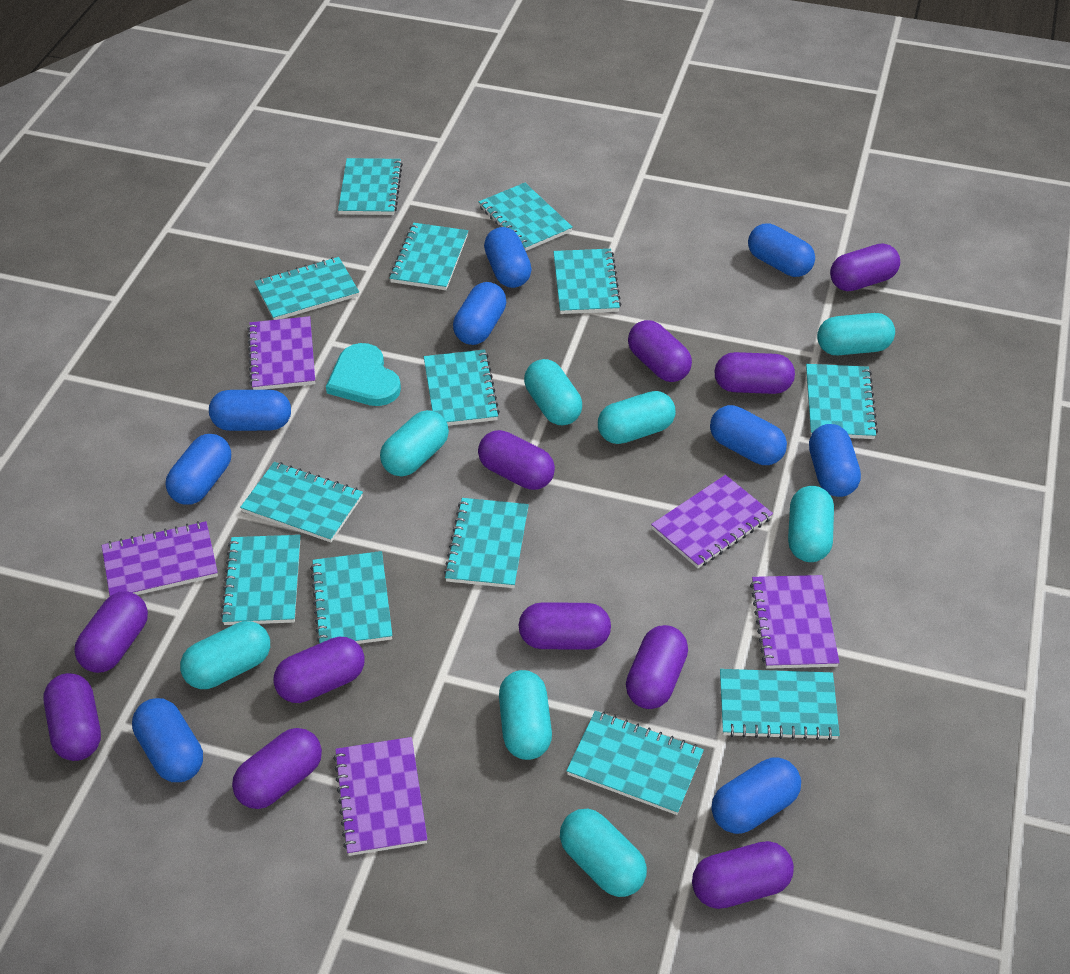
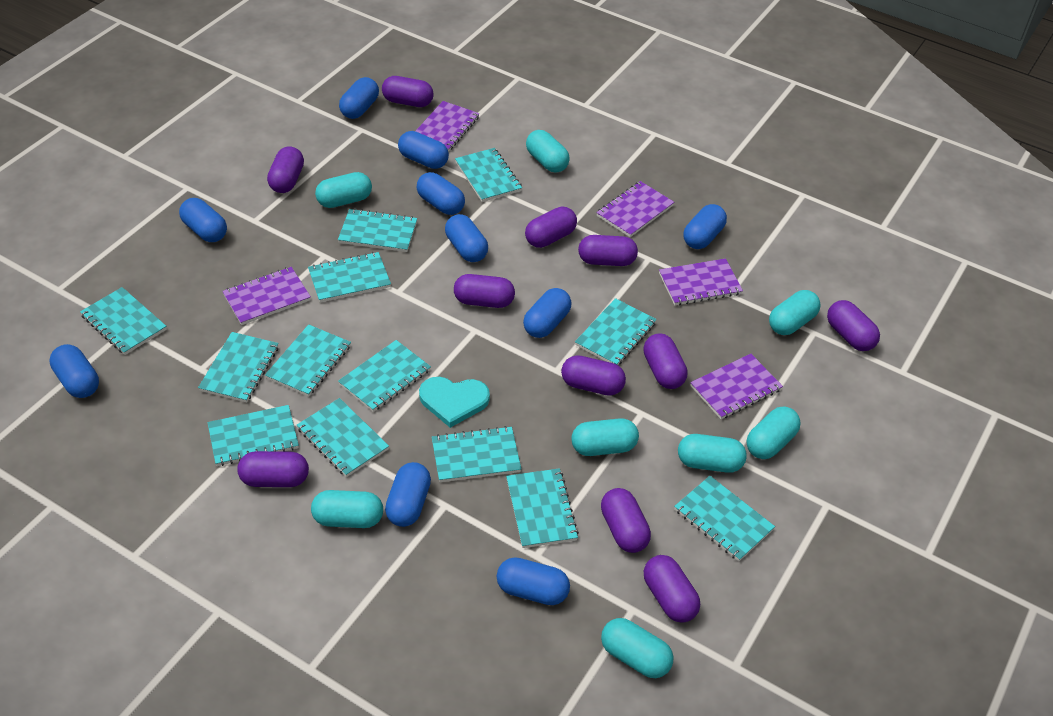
blue capsule: [132,698,203,782] [166,434,231,505] [209,390,291,431] [453,282,506,345] [484,227,532,288] [710,405,787,465] [712,757,801,834] [748,223,815,277] [809,424,861,497] = 9 -> [50,344,99,398] [179,198,227,242] [339,77,379,119] [385,462,431,527] [398,131,449,169] [417,172,465,215] [445,214,488,262] [497,557,570,605] [523,288,571,338] [683,204,727,249] = 10

